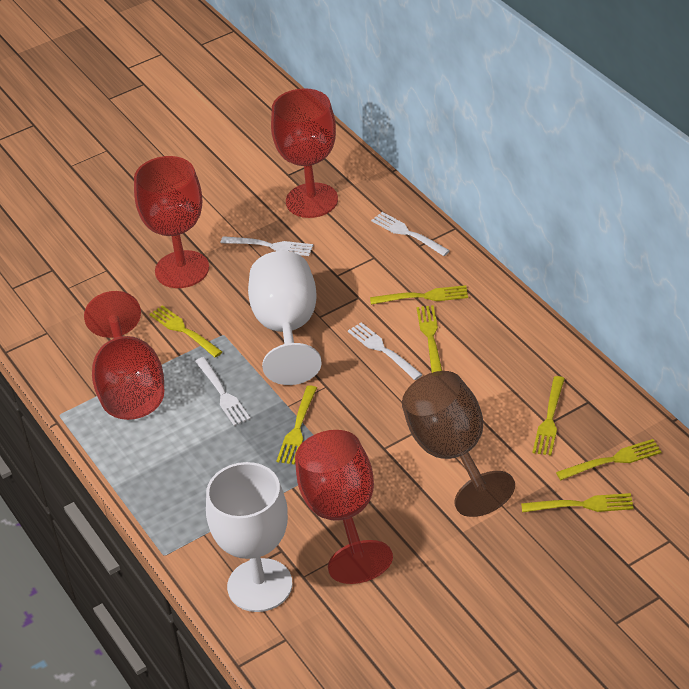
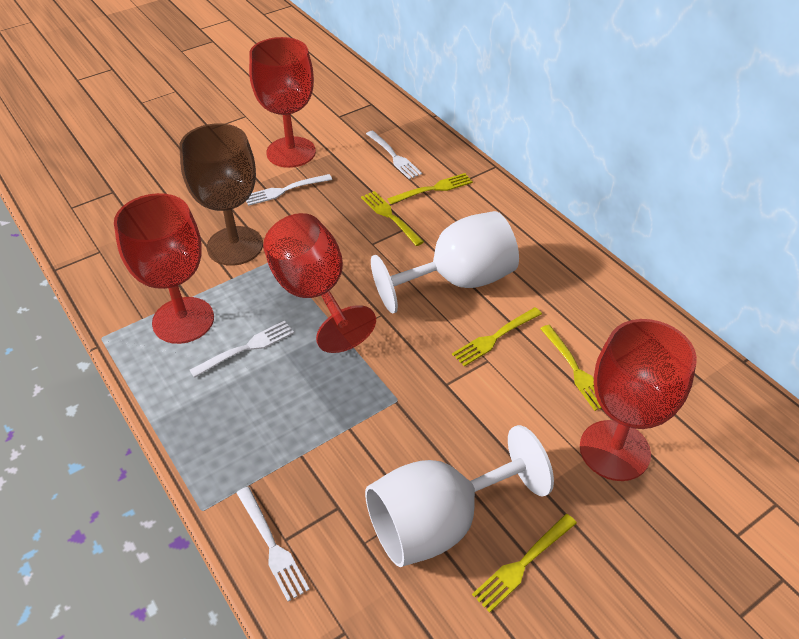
yellow fork: [149,305,222,357] [276,385,317,465] [370,285,468,305] [416,305,442,373] [521,493,634,513] [533,376,565,455] [556,439,662,480] = 7 -> [361,191,424,246] [387,173,473,204] [452,307,542,366] [472,514,577,613] [540,325,601,411] = 5

